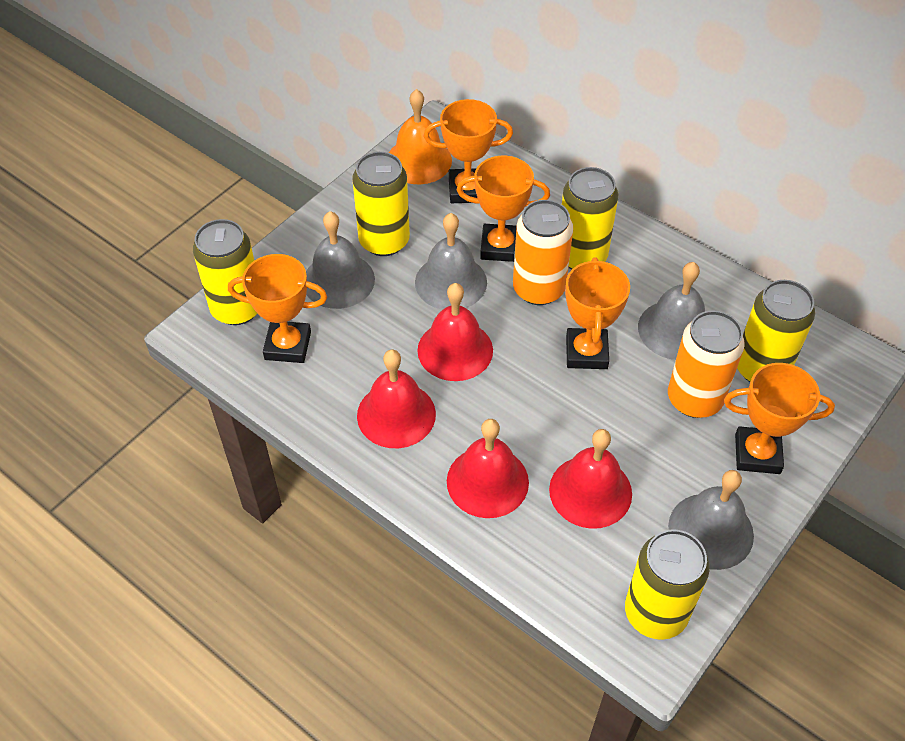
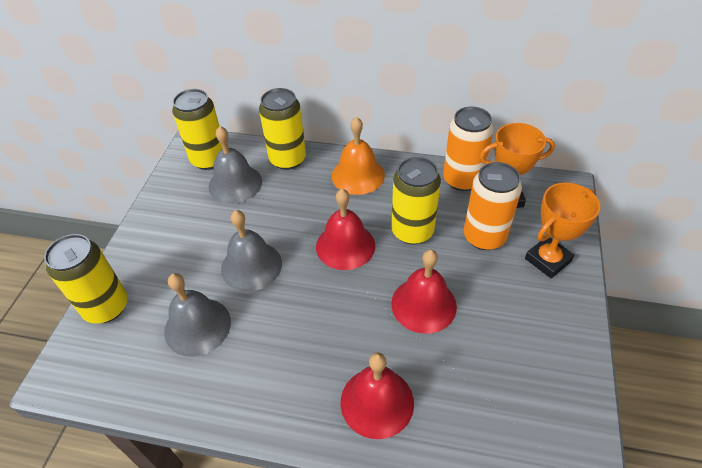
grey bell: [306,211,375,309] [415,213,487,310] [638,262,705,360] [668,470,754,570] = 4 -> [164,273,231,357] [209,126,262,204] [221,210,282,292] = 3
orange trophy: [228,254,327,363] [424,99,513,203] [457,156,550,262] [565,257,630,369] [724,363,835,474] = 5 -> [479,123,555,208] [525,183,600,278] = 2
red bell: [357,349,436,448] [417,283,493,381] [447,419,529,518] [549,429,632,529] = 4 -> [316,189,375,270] [340,353,414,439] [391,250,457,334] = 3
yellow can: [193,219,258,325] [352,152,410,256] [562,167,618,269] [625,529,710,640] [737,280,815,382] = 5 -> [44,234,128,324] [172,89,223,170] [259,88,306,170] [391,157,441,245] = 4

